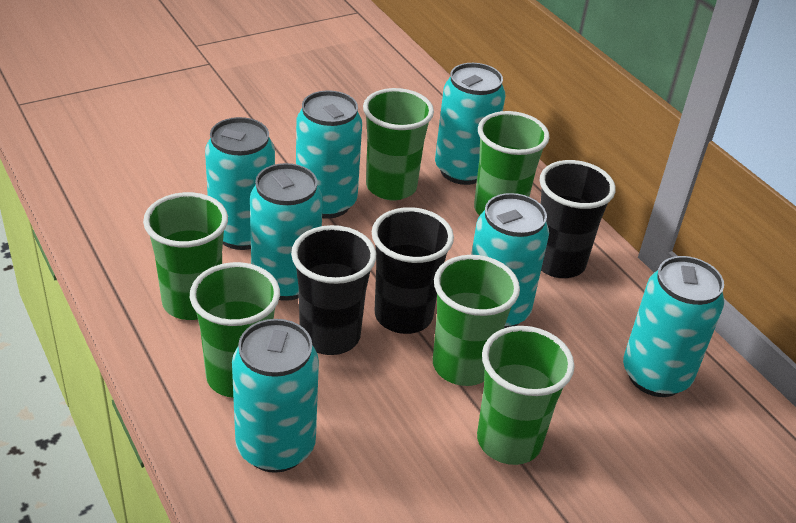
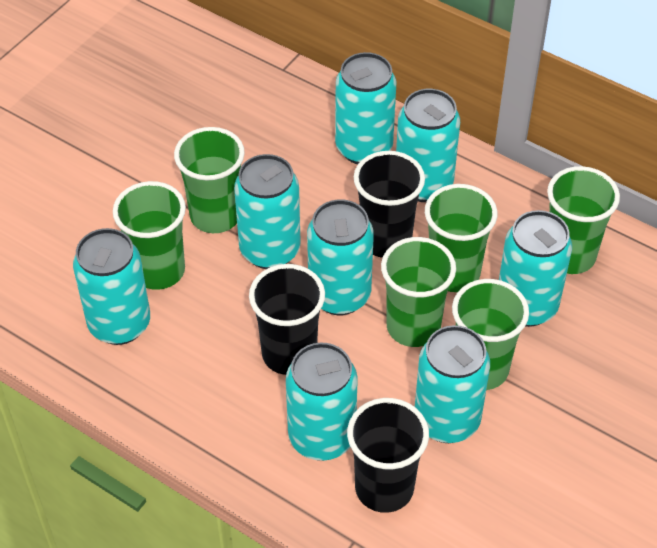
turquoise can: [205,117,275,250] [232,319,319,473] [250,163,323,301] [296,90,362,219] [435,63,505,185] [471,193,549,328] [623,256,724,397] = 7 -> [73,228,150,345] [234,154,301,269] [286,343,358,461] [307,199,374,315] [335,52,397,164] [396,89,460,202] [415,325,490,443] [499,210,572,327] = 8

